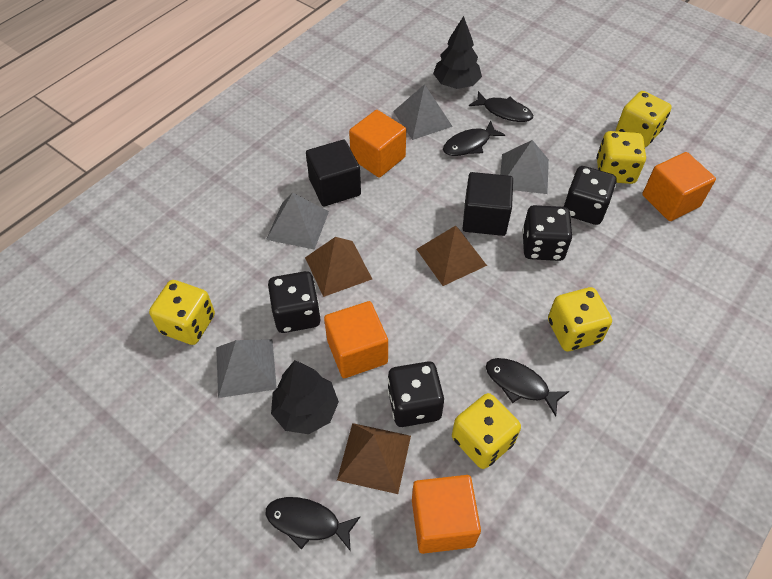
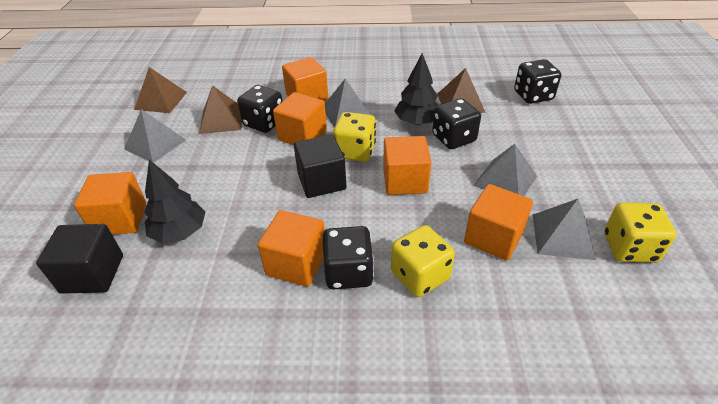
black fish: [265,497,361,551] [443,121,505,156] [469,91,533,122] [486,358,569,416] = 4 -> none = 0
orange cube: [324,301,388,378] [349,110,406,178] [412,475,481,554] [642,152,716,221] = 4 -> [74,172,146,235] [258,210,325,287] [273,92,327,145] [282,57,328,101] [383,136,431,195] [464,184,533,261] = 6
yellow dice: [149,280,215,345] [452,393,521,469] [548,287,612,351] [597,131,646,184] [616,91,672,147] = 5 -> [333,112,376,162] [391,225,455,297] [604,203,677,263] = 3

